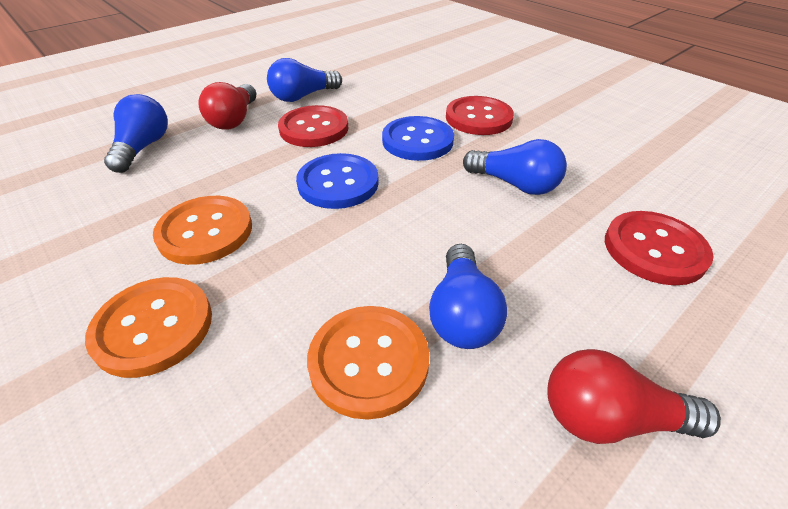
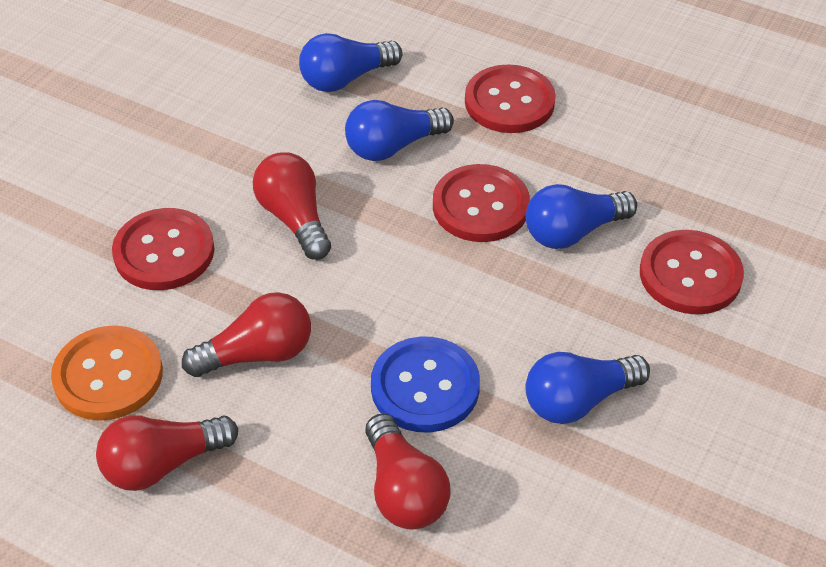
blue button: [296,153,379,209] [382,116,454,161] = 2 -> [371,337,480,432] = 1
orange button: [85,277,212,378] [153,196,252,265] [307,306,429,420] = 3 -> [51,326,163,421] = 1
red button: [278,105,348,147] [446,96,514,135] [605,211,714,285] = 3 -> [112,208,215,290] [433,164,530,242] [465,64,556,133] [640,230,744,314] = 4
red light bulb: [198,82,256,130] [547,349,721,444] = 2 -> [96,415,238,491] [182,292,311,377] [253,152,331,260] [365,413,451,530] = 4

